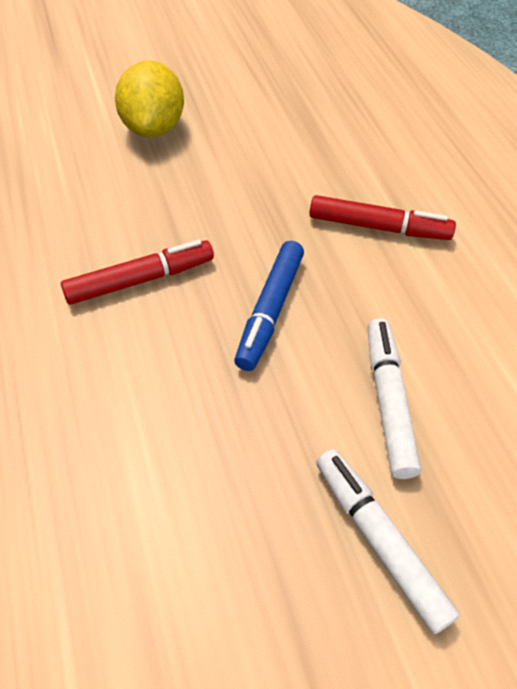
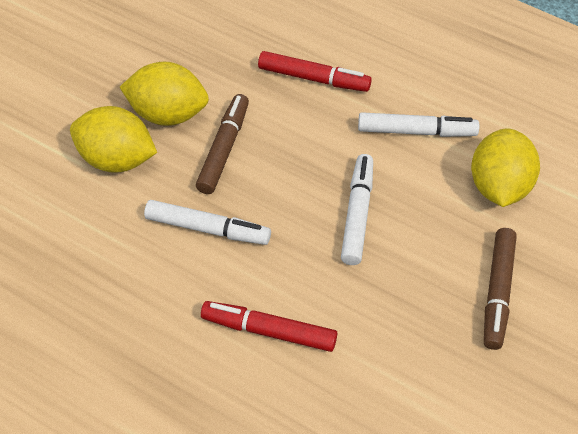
blue marker: [234,241,304,371] = 1 -> none = 0
brown marker: none = 0 -> [196,94,249,194] [484,228,517,350] = 2
white marker: [316,449,460,634] [367,318,421,479] = 2 -> [144,200,271,245] [341,154,373,265] [358,112,479,137] = 3
yellow lemon: [115,60,184,137] = 1 -> [70,106,157,173] [120,62,209,126] [471,128,540,207] = 3

